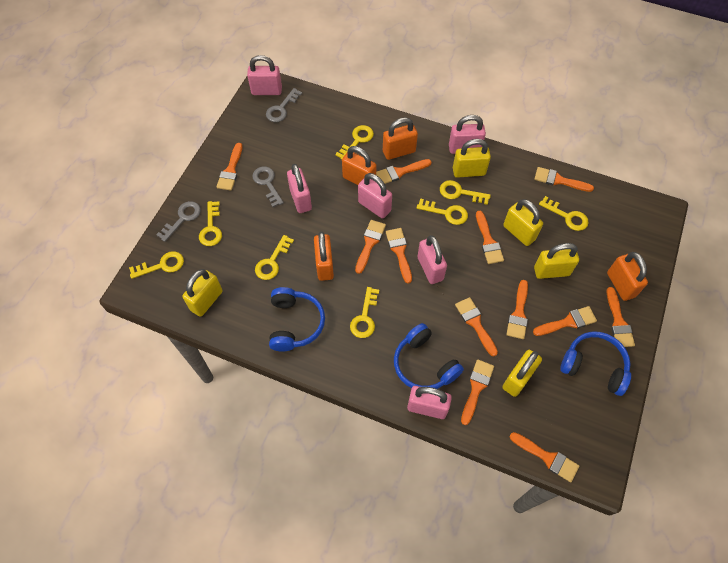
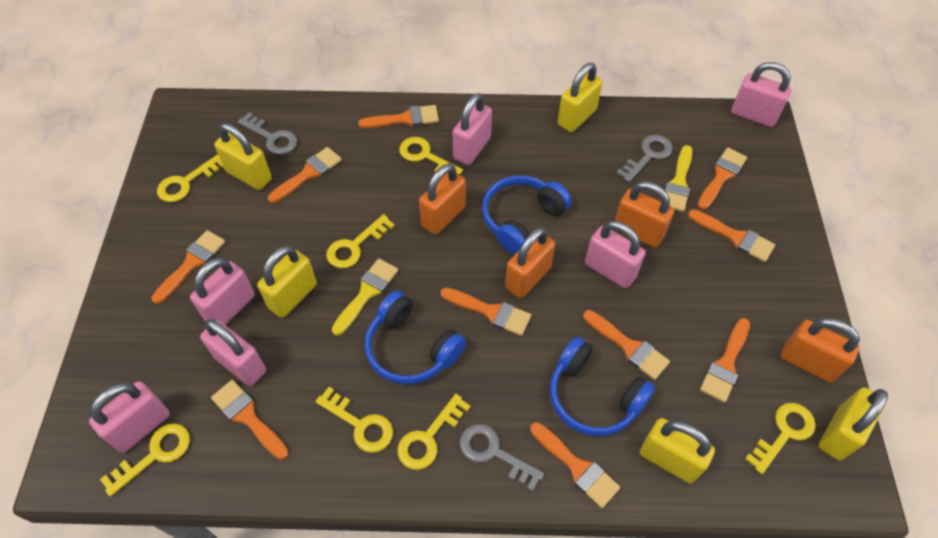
orange brush: [216,143,243,191] [355,220,386,274] [376,159,431,184] [386,228,412,284] [455,297,498,356] [461,359,494,425] [476,211,504,264] [506,280,528,339] [510,432,579,482] [533,306,597,336] [534,167,594,192] [607,287,635,347] = 12 -> [151,230,225,304] [211,380,289,460] [268,147,342,203] [358,105,439,128] [440,287,531,336] [530,422,620,508] [583,310,670,380] [688,209,775,262] [698,148,747,210] [700,318,750,403] = 10
yellow brush: none = 0 -> [332,258,398,336] [664,145,693,212] = 2
yellow key: [129,251,184,279] [199,201,222,246] [255,235,294,280] [335,125,374,160] [350,287,379,338] [417,198,468,225] [440,180,491,205] [539,196,589,231] = 8 -> [100,423,190,497] [157,154,224,202] [315,387,393,453] [326,214,395,268] [398,394,471,470] [399,137,463,175] [745,403,816,474] = 7

